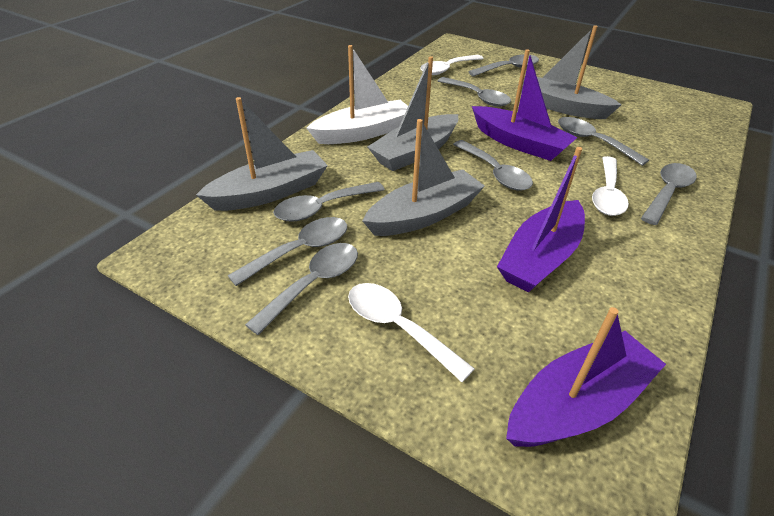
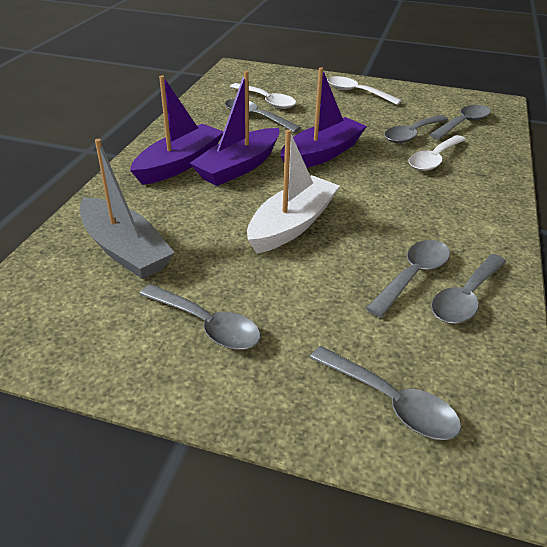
grey boat: [196,97,328,211] [363,119,485,236] [368,56,458,171] [518,25,622,119] = 4 -> [79,139,175,279] = 1
grey spoon: [228,217,347,286] [245,243,358,335] [273,182,385,222] [438,77,511,107] [453,140,533,191] [468,55,539,77] [558,117,649,166] [641,163,697,225] = 8 -> [139,284,261,350] [225,99,301,133] [310,346,461,440] [366,240,450,318] [384,115,448,143] [429,105,491,140] [431,254,506,324] = 7

